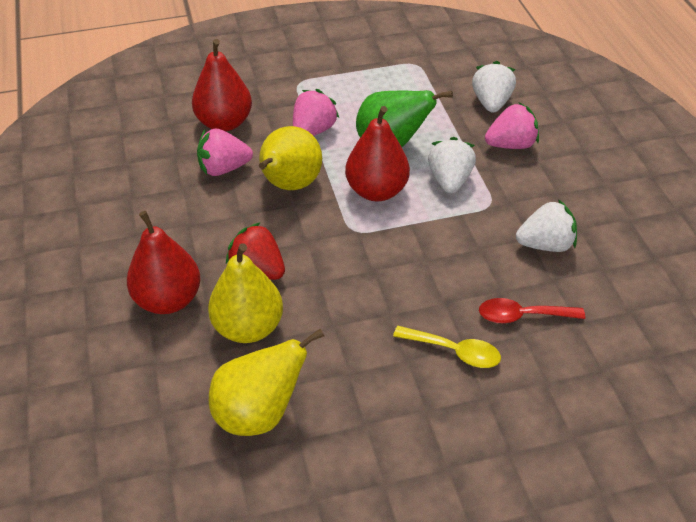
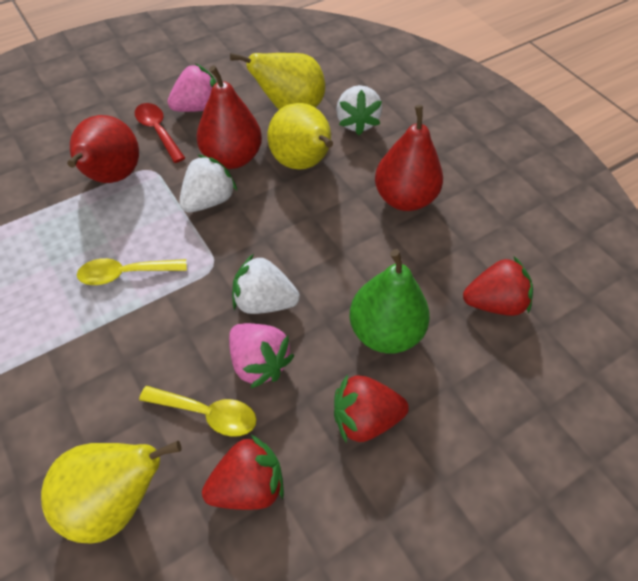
pink strawberry: [197,129,253,176] [293,89,339,136] [485,103,539,149] = 3 -> [167,64,216,112] [229,323,294,389] = 2
red strawberry: [226,222,285,280] = 1 -> [202,435,284,510] [334,374,409,443] [463,257,533,316] = 3
yellow spoon: [393,326,501,368] = 1 -> [77,258,187,285] [139,386,257,437] = 2

